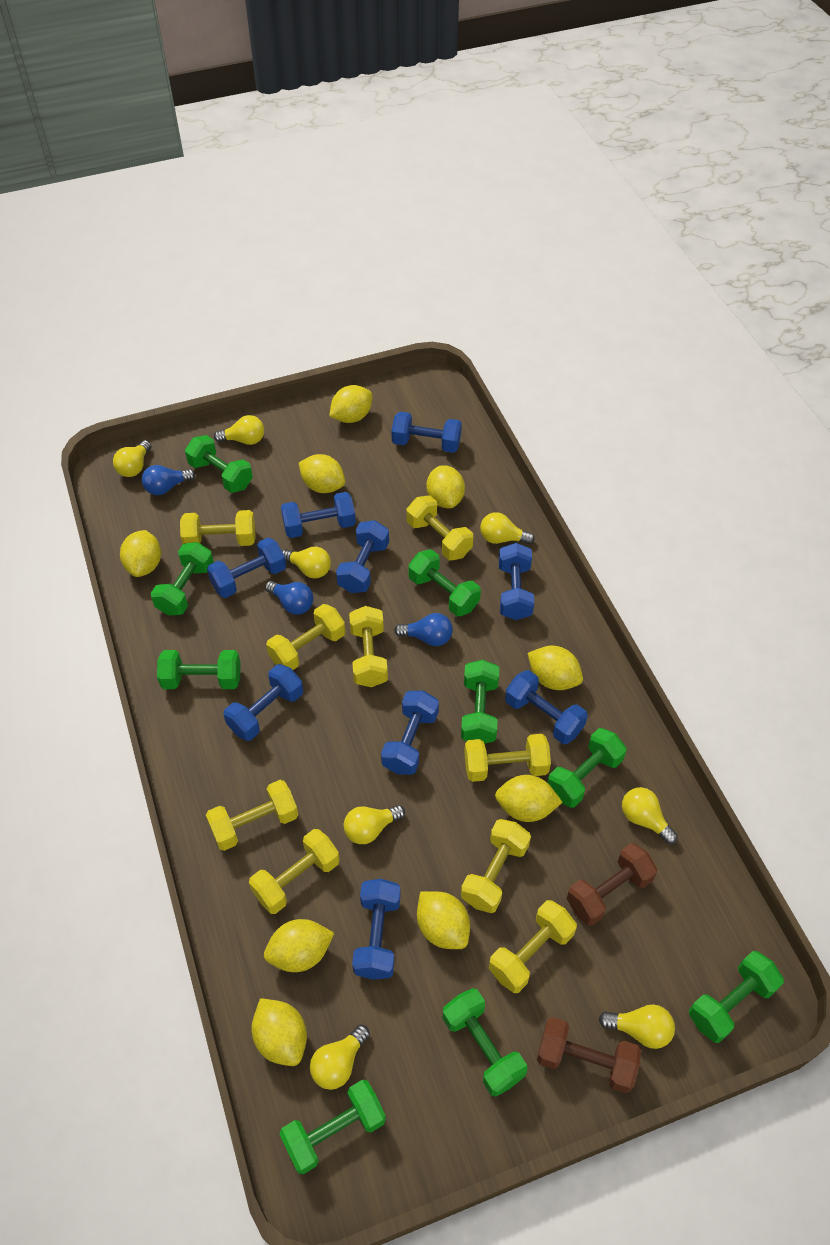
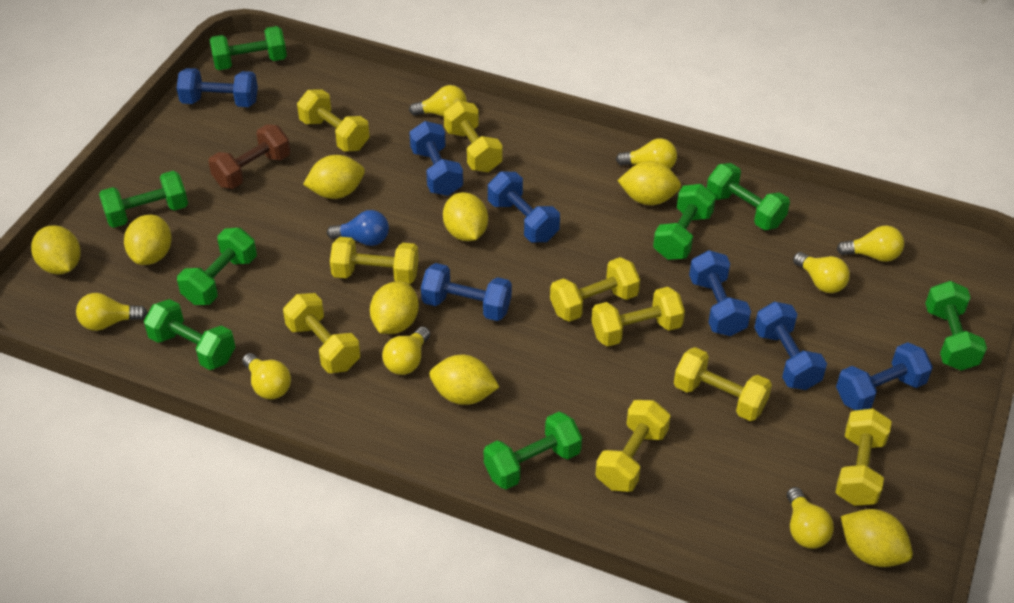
blue dumbbell: [207,538,286,598] [223,664,303,741] [281,492,356,538] [336,520,389,593] [352,879,400,980] [381,690,439,775] [392,412,462,453] [499,543,534,620] [505,670,588,744] = 9 -> [177,68,258,107] [409,121,463,196] [421,263,512,321] [488,171,560,243] [689,250,751,336] [754,302,827,390] [836,342,933,410] = 7
blue light bulb: [142,465,195,495] [265,581,313,614] [394,613,453,646] = 3 -> [327,210,389,246] = 1
brown dumbbell: [537,1017,641,1093] [567,843,657,926] = 2 -> [208,124,290,189] = 1
green dumbbell: [151,542,214,615] [157,650,240,689] [185,435,253,493] [279,1080,386,1174] [408,549,481,616] [442,988,527,1097] [461,660,499,744] [547,728,626,808] [689,951,784,1043] = 9 -> [99,171,188,228] [144,299,235,370] [177,228,257,305] [209,26,287,70] [484,412,582,489] [653,184,716,260] [707,163,790,230] [925,281,987,371] = 8
yellow lemon: [120,530,161,577] [251,998,307,1066] [264,919,334,972] [299,454,345,493] [329,385,372,423] [417,891,470,949] [427,465,465,508] [495,775,562,822] [528,646,583,690] = 9 -> [31,225,81,275] [124,215,172,265] [303,155,365,199] [370,282,419,334] [430,355,499,405] [443,192,488,241] [617,161,681,205] [841,509,913,567] = 8

